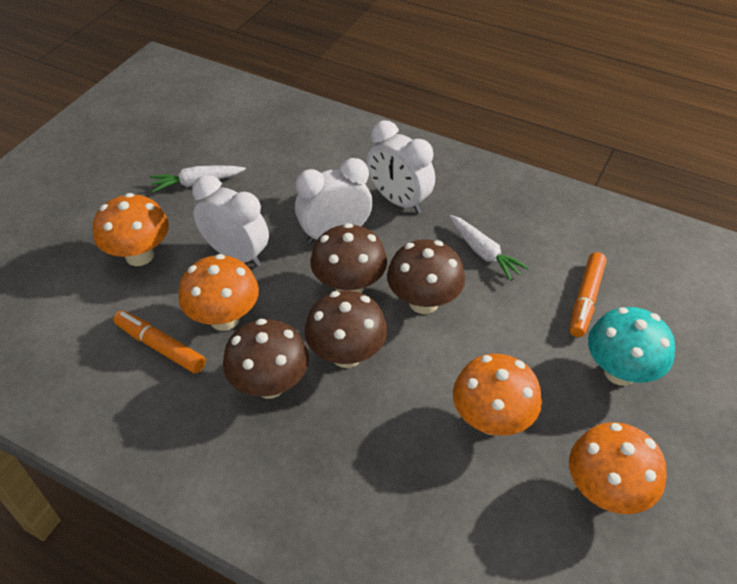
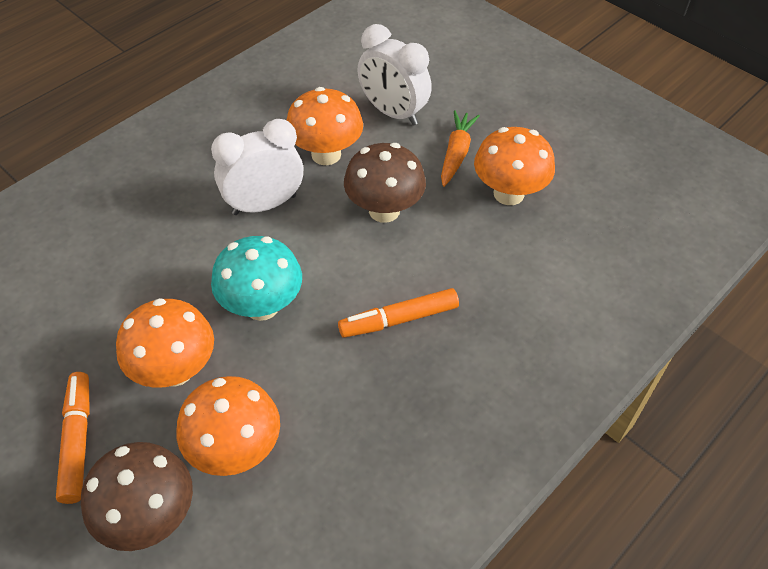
brown mushroom: [223,319,309,399] [305,290,387,368] [310,223,387,293] [387,239,465,314] = 4 -> [81,442,193,551] [344,143,426,223] = 2
orange carrot: none = 0 -> [441,110,480,187] = 1
white carrot: [150,165,246,192] [449,215,529,281] = 2 -> none = 0
white clock: [192,175,269,267] [295,158,372,244] [367,120,435,214] = 3 -> [211,119,303,215] [357,24,432,126] = 2

